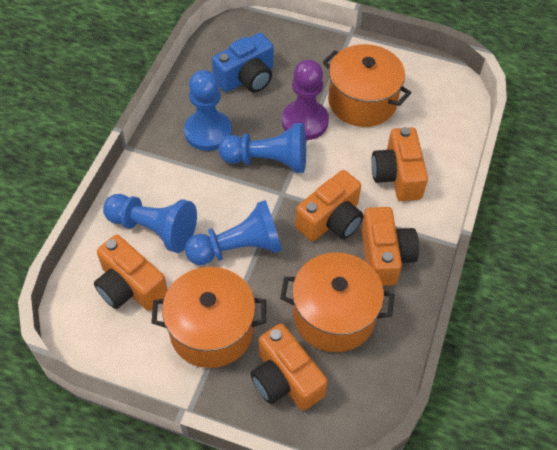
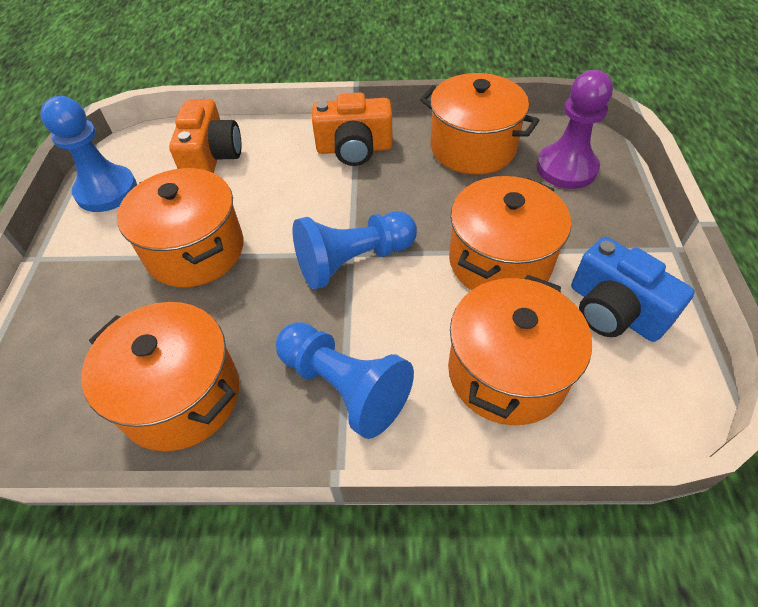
blue pawn: [103,194,197,253] [184,70,232,151] [185,200,282,265] [218,123,306,173] = 4 -> [40,96,137,212] [276,322,414,439] [293,211,417,290] = 3
orange camera: [94,235,168,311] [250,323,328,411] [295,170,364,241] [361,207,419,286] [371,127,428,201] = 5 -> [169,99,242,173] [312,93,393,166] = 2
orange pot: [151,267,266,368] [280,252,394,352] [323,44,411,127] = 3 -> [81,302,239,451] [117,168,244,287] [420,73,540,174] [448,275,592,425] [449,176,571,290] = 5

